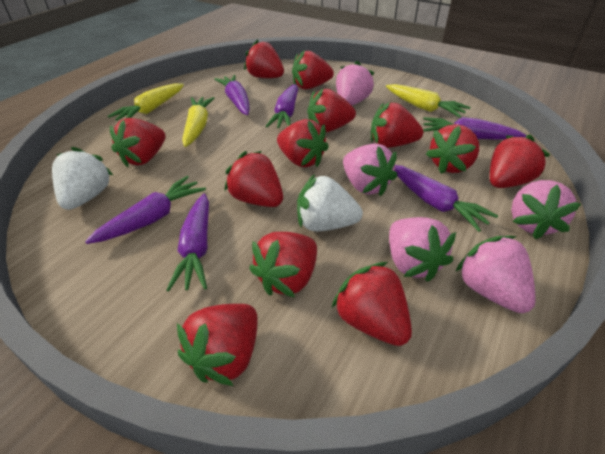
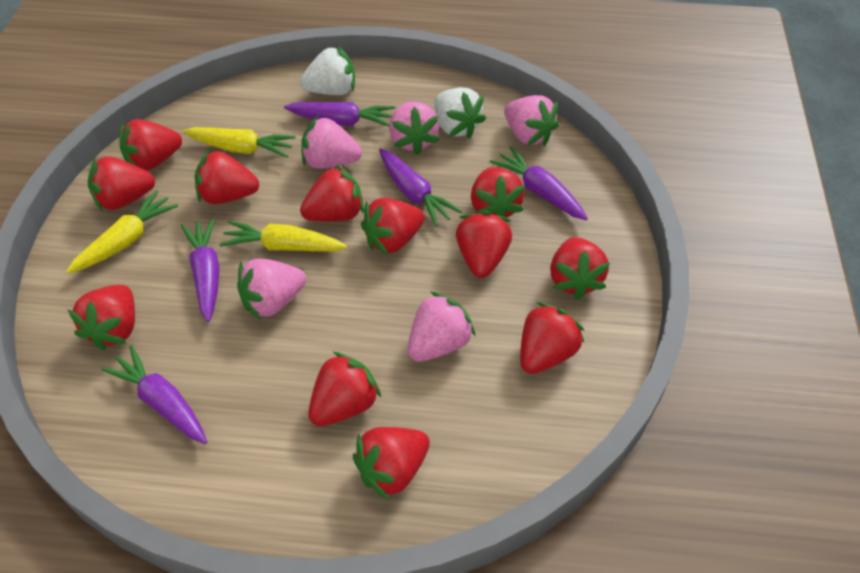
purple carrot: [85,176,206,244] [166,193,209,292] [214,75,250,115] [265,84,298,128] [395,165,498,232] [423,117,526,140] = 6 -> [101,345,207,444] [181,218,220,322] [284,102,395,126] [379,148,462,227] [490,147,588,220] = 5

